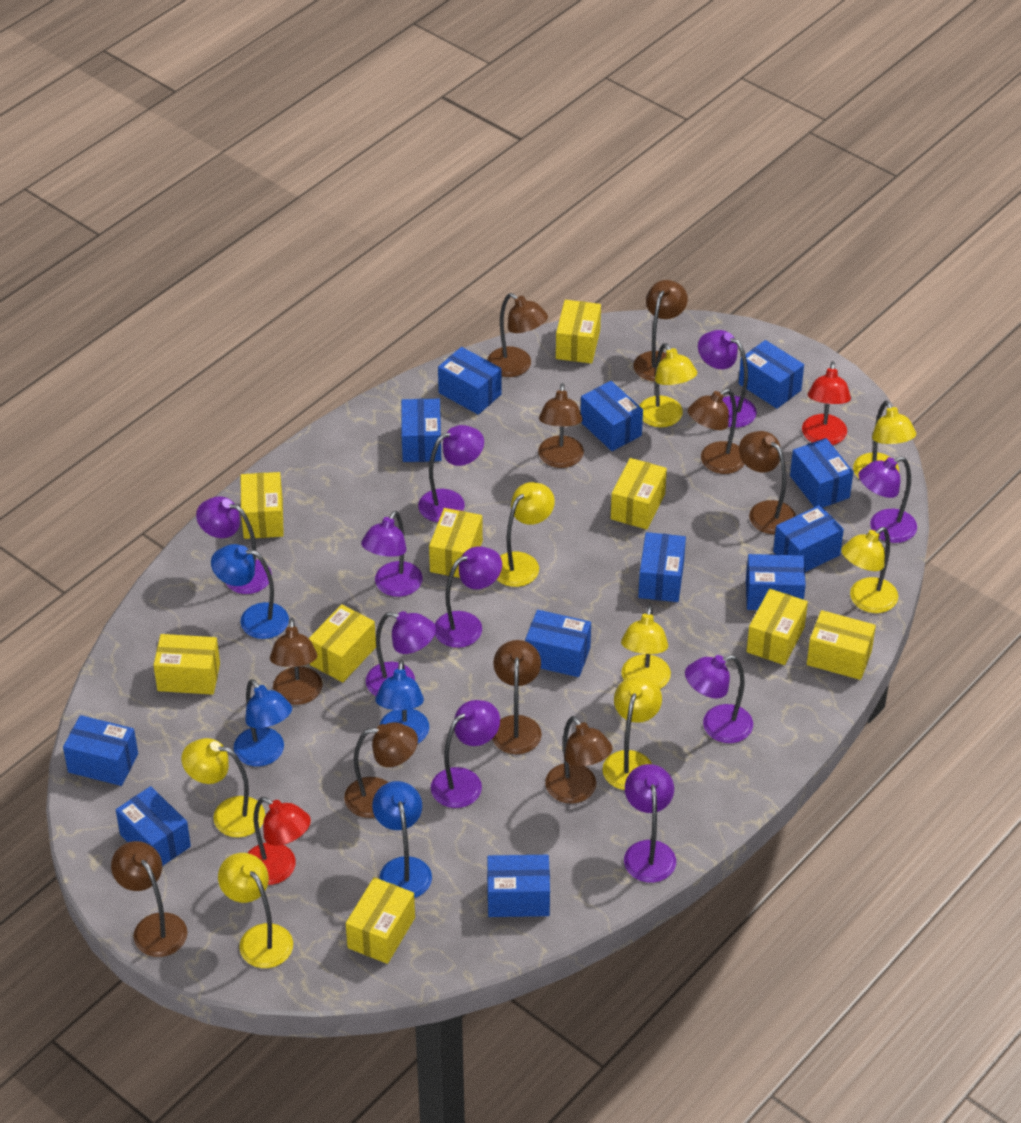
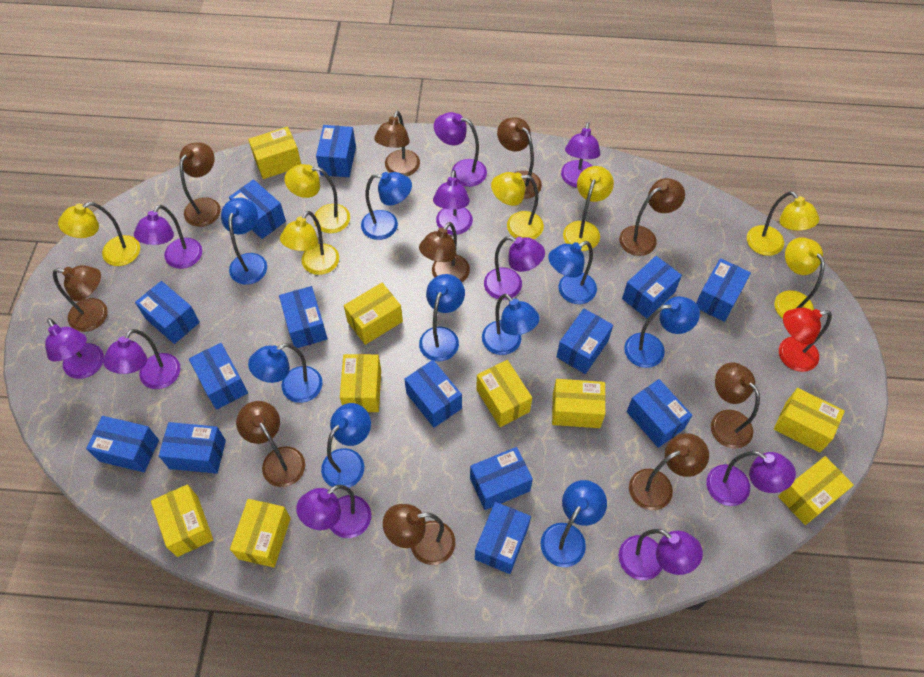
blue box: [63,715,138,786] [116,786,191,866] [401,399,441,462] [438,347,502,415] [487,855,550,917] [525,610,591,677] [581,381,643,451] [638,532,686,602] [739,340,804,409] [746,554,806,610] [773,505,844,572] [790,438,853,507] = 12 -> [86,416,159,472] [135,281,200,344] [159,422,226,474] [189,343,248,410] [229,179,286,239] [279,286,328,348] [316,125,356,177] [404,360,462,428] [470,447,533,510] [475,502,531,574] [557,309,613,374] [622,256,682,318] [626,379,692,448] [696,258,751,322] = 14
blue lamp: [211,544,289,639] [234,679,292,766] [372,781,432,898] [376,660,429,743] = 4 -> [221,198,267,285] [248,343,323,403] [321,403,371,488] [361,172,412,240] [419,274,465,362] [482,294,540,355] [541,480,607,567] [548,241,597,304] [624,296,700,368] = 9
red lamp: [248,797,311,885] [802,362,851,445] = 2 -> [779,308,832,372] = 1
yellow lamp: [181,738,265,838] [218,853,293,968] [496,482,555,587] [602,676,662,790] [621,605,671,689] [639,343,697,427] [841,527,898,613] [853,401,916,478] = 8 -> [58,202,140,266] [280,211,339,275] [284,164,350,233] [491,172,544,239] [563,166,614,251] [747,191,819,256] [774,237,825,319] = 7

